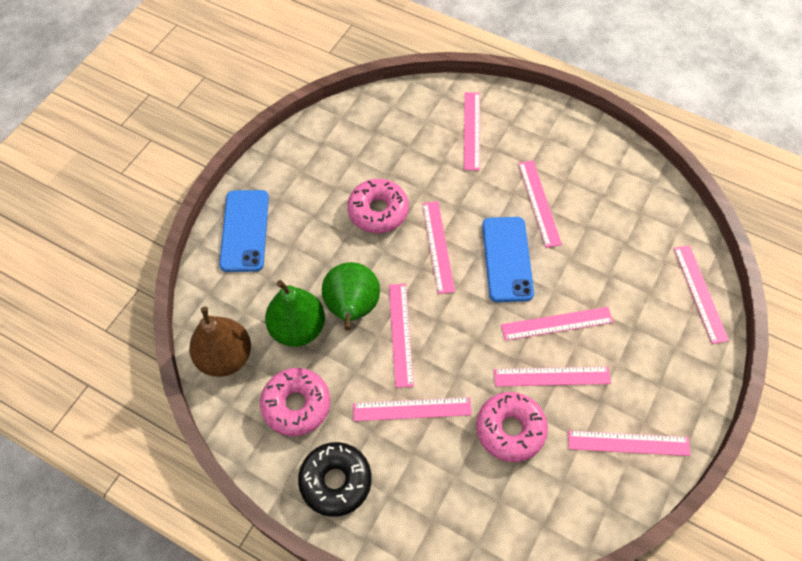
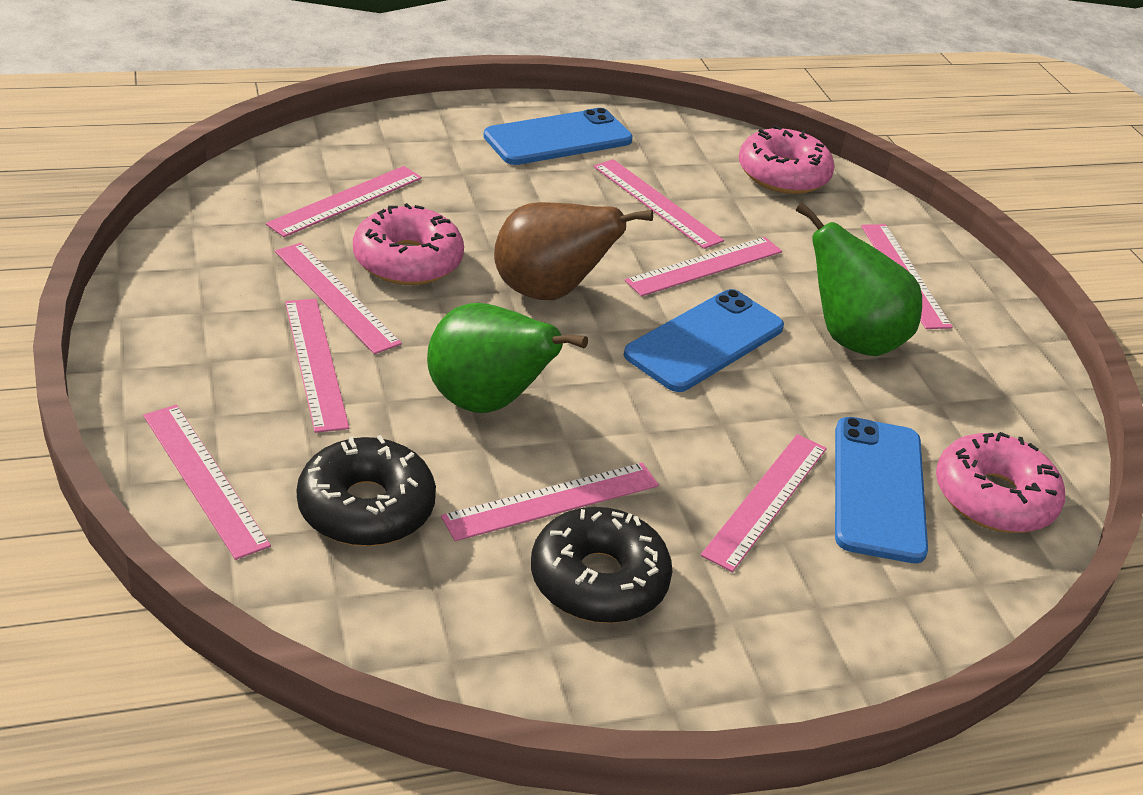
black donut: [298,442,372,517] = 1 -> [297,435,436,546] [531,507,673,623] = 2
blue phone: [219,190,269,272] [482,217,534,302] = 2 -> [483,108,633,165] [624,289,784,392] [835,417,928,563] = 3

